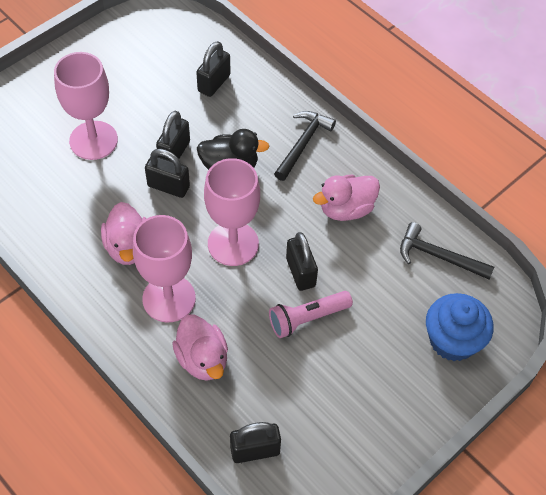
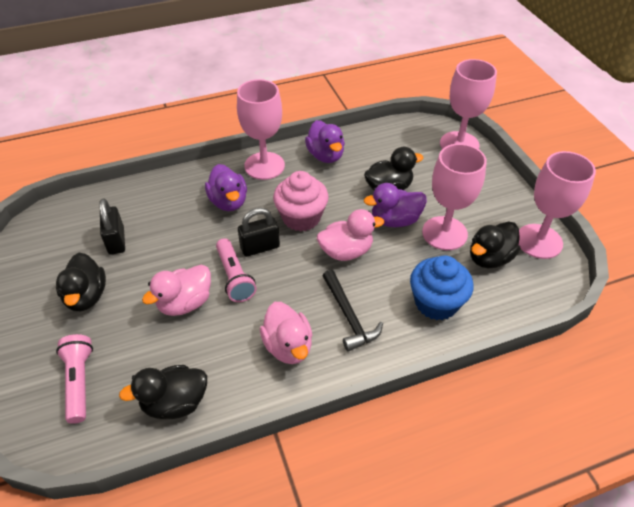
black duck: [197,129,270,170] = 1 -> [56,253,106,311] [119,365,207,419] [364,147,423,190] [470,221,520,268] = 4
black hammer: [274,111,336,181] [400,222,494,279] = 2 -> [323,270,383,352] = 1
black padlock: [145,149,190,198] [156,111,190,161] [196,41,231,97] [230,422,281,463] [286,232,318,291] = 5 -> [99,199,125,255] [238,208,280,257] = 2
pink cupcake: none = 0 -> [273,171,329,232] = 1
pink flashlight: [269,291,353,338] = 1 -> [56,334,93,424] [216,238,257,302] = 2
pink goblet: [54,52,118,160] [133,215,196,323] [204,158,260,266] = 3 -> [237,79,285,180] [422,144,487,250] [440,59,497,149] [518,151,596,259] = 4
purple duck: none = 0 -> [205,164,247,211] [305,120,345,163] [364,183,427,227] = 3

